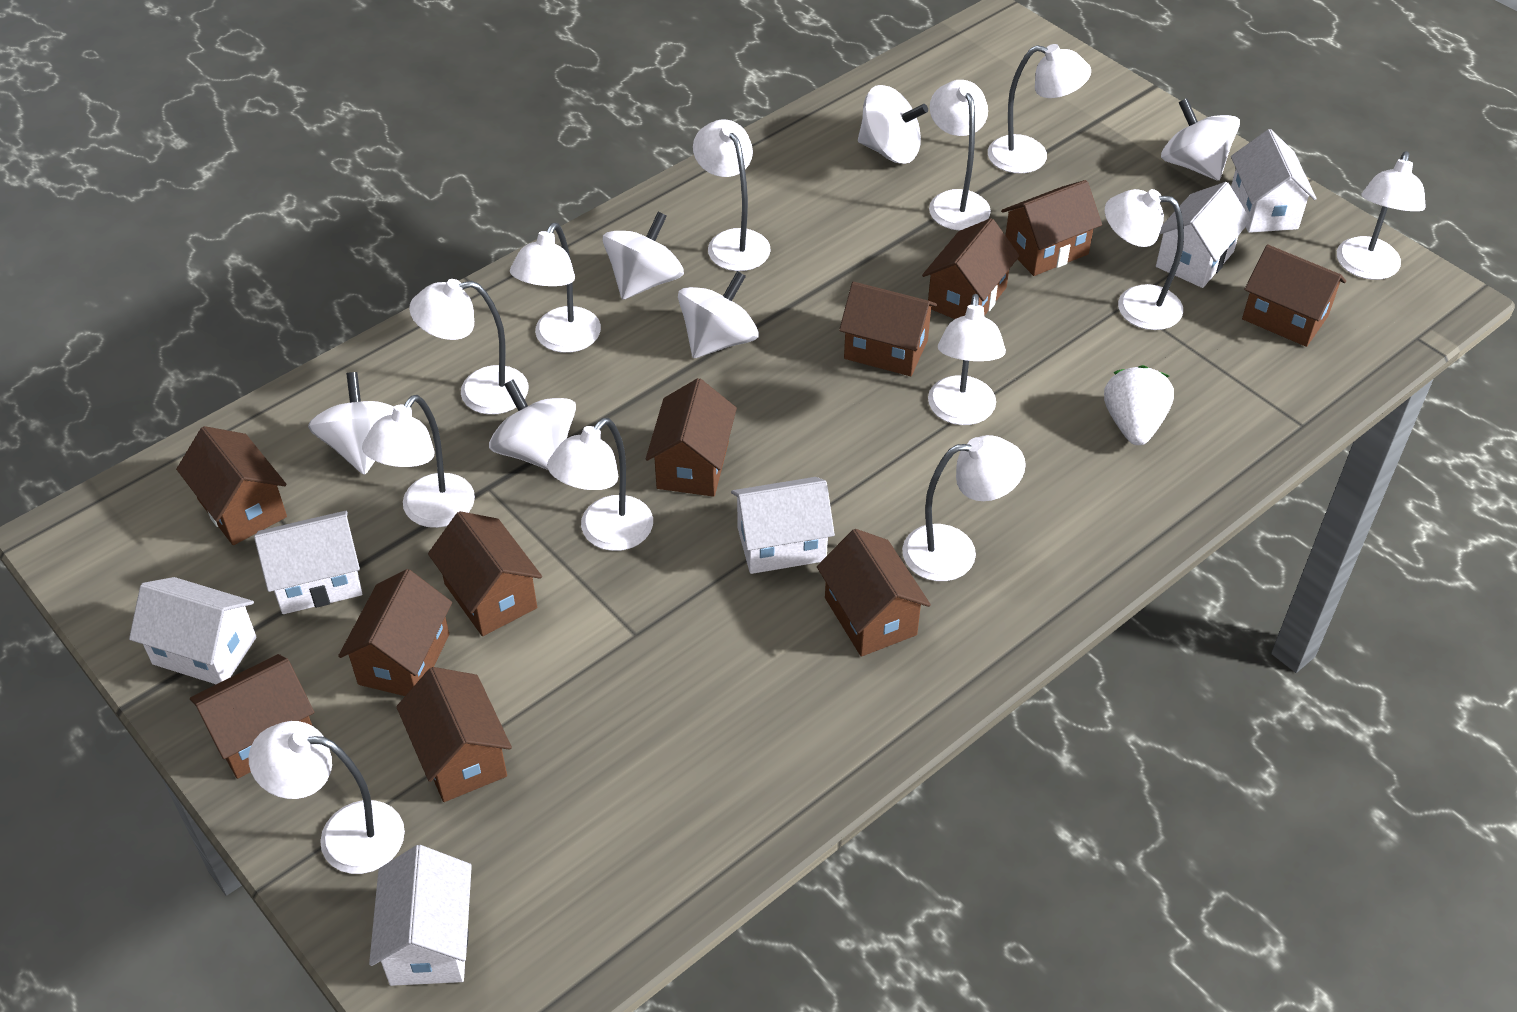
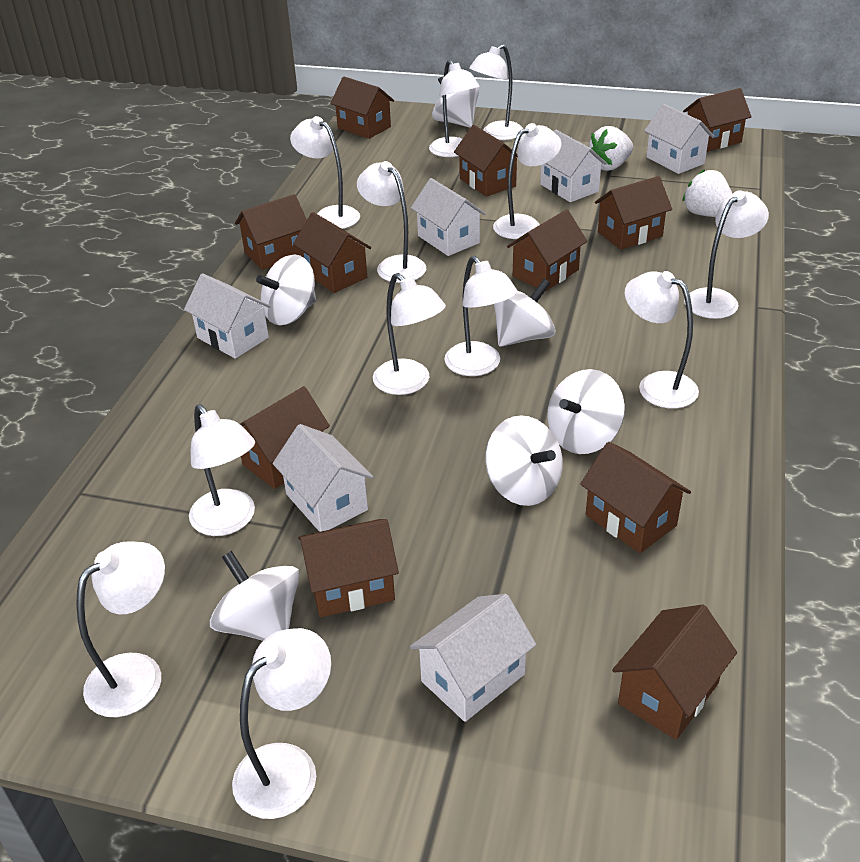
white strawberry: [1104,365,1174,445] = 1 -> [589,126,633,171] [682,169,732,217] = 2

